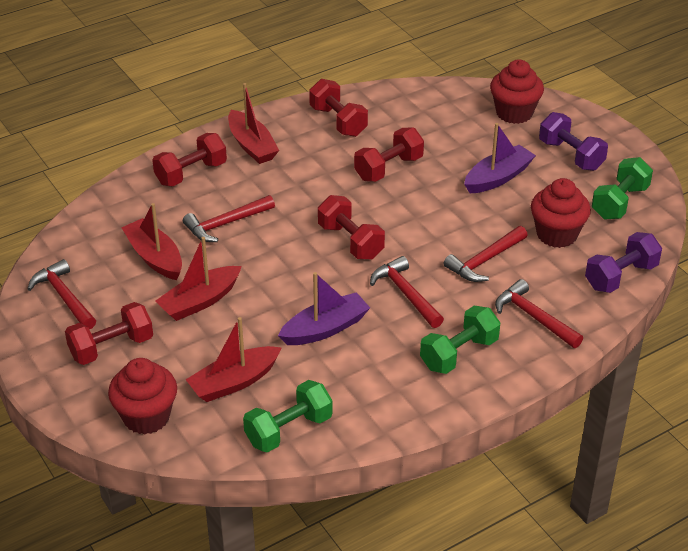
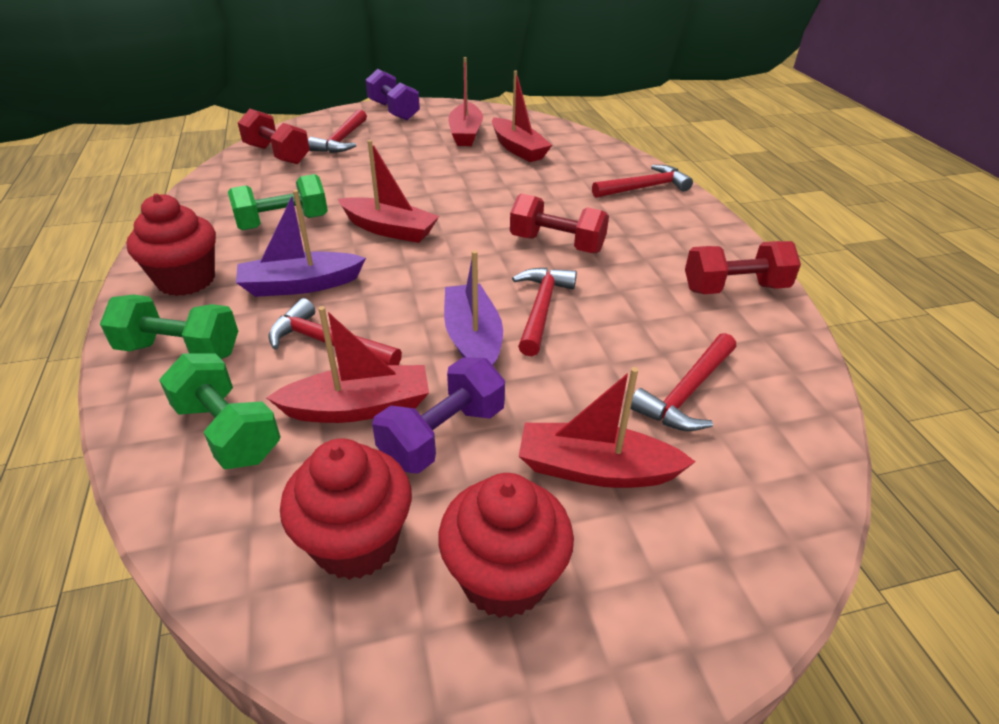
red boat: [121,203,182,280] [155,237,242,321] [186,317,281,402] [228,83,279,164] = 4 -> [267,306,429,423] [338,140,439,243] [448,57,483,146] [492,70,552,162] [519,367,696,488] = 5
red dumbbell: [65,302,153,365] [152,133,227,186] [309,79,368,137] [318,195,385,260] [354,128,424,182] = 5 -> [238,109,310,164] [510,193,609,253] [685,241,801,294] = 3

